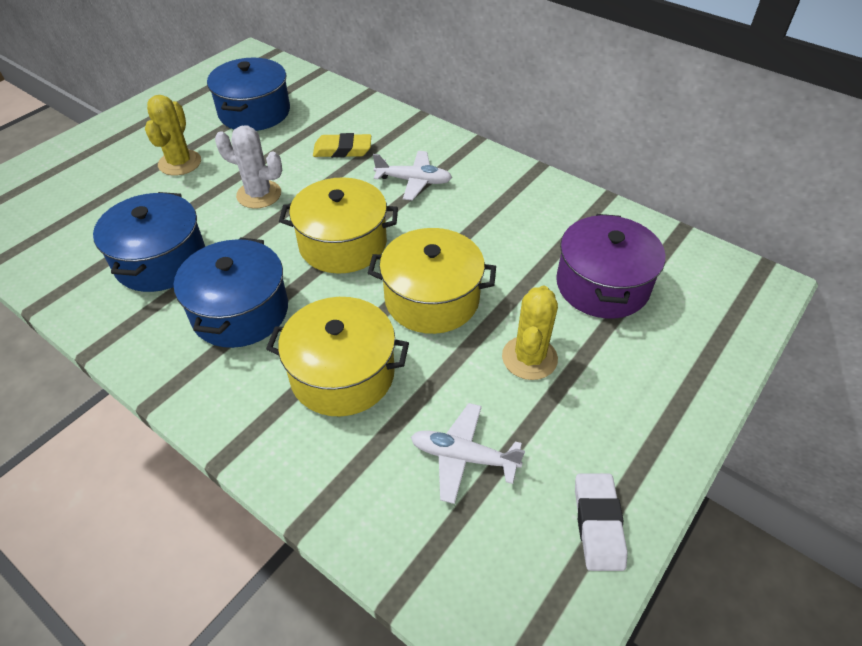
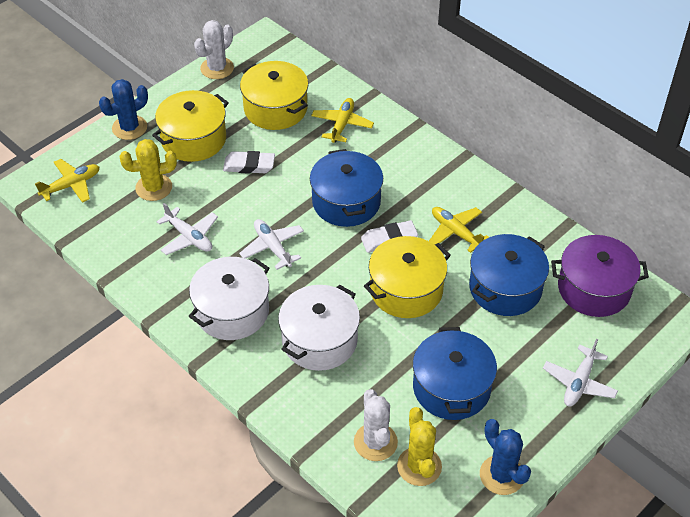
blue cactus: none = 0 -> [99,79,148,140] [480,419,531,495] = 2
white cactus: [215,125,282,209] = 1 -> [194,20,234,79] [354,389,398,461] = 2
white eraser: [575,473,628,571] = 1 -> [223,151,275,174] [361,220,418,253] = 2
white plane: [373,151,452,201] [411,403,525,504] = 2 -> [157,203,218,255] [239,219,304,270] [543,339,618,406] = 3
white pot: none = 0 -> [189,257,269,340] [278,285,360,371] = 2
yellow eraser: [313,133,371,158] = 1 -> none = 0
yellow plane: none = 0 -> [35,159,99,203] [311,98,374,143] [429,207,489,253] = 3

